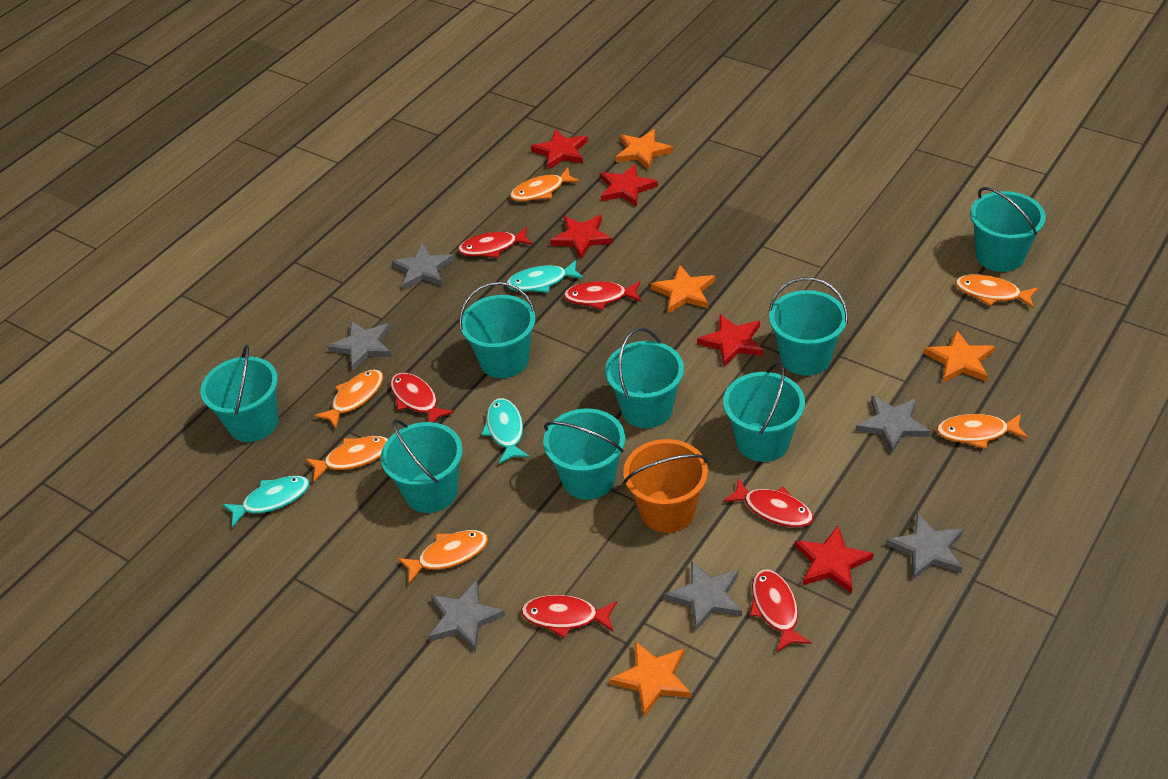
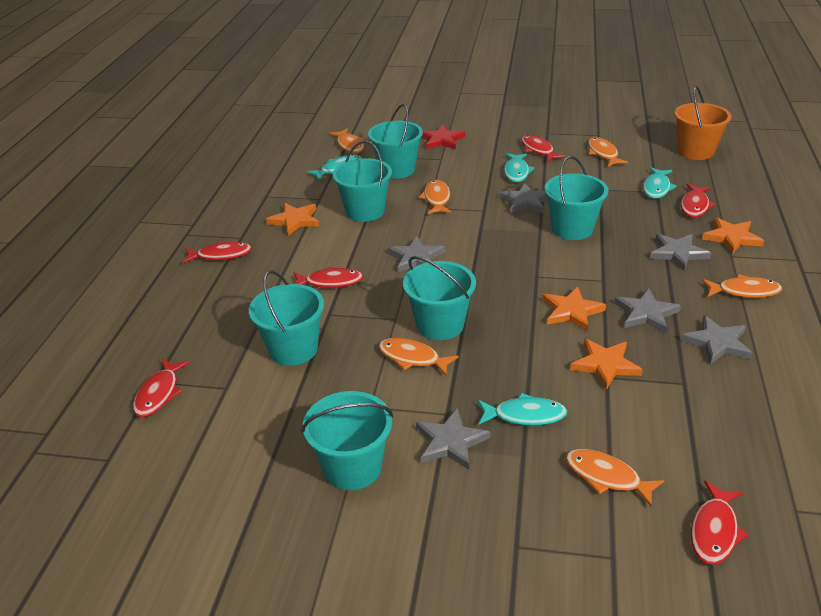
red star: [531,129,588,169] [550,215,613,259] [601,164,658,207] [697,314,763,367] [795,525,874,594] = 5 -> [421,125,465,149] = 1
turquoise bucket: [200,345,279,442] [381,419,463,513] [459,282,536,378] [543,408,625,500] [605,328,684,428] [723,362,805,462] [769,277,848,376] [970,187,1046,272] = 8 -> [249,270,324,366] [301,391,393,490] [332,141,392,222] [368,104,423,179] [403,256,476,340] [544,156,608,240] = 6
turquoise fish: [223,476,310,527] [481,398,530,464] [506,260,584,293] = 3 -> [307,154,362,181] [478,393,568,426] [504,153,535,183] [643,167,677,199] = 4

